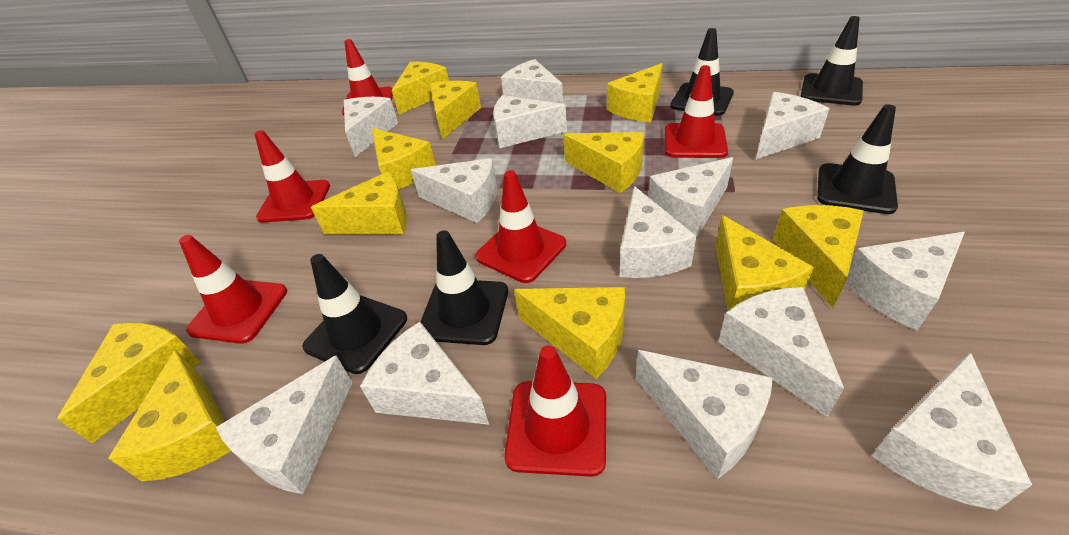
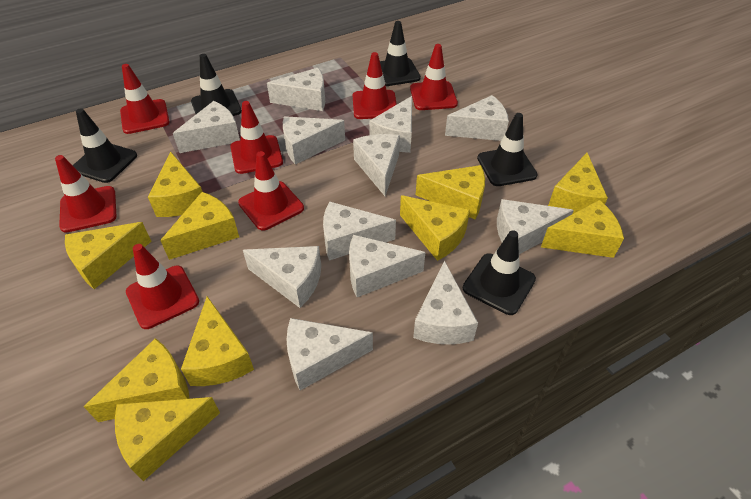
red traffic cone: [179,235,287,344] [254,130,330,223] [342,39,393,115] [475,171,566,283] [504,345,606,477] [665,65,728,158] = 6 -> [55,155,116,233] [120,64,169,134] [126,244,199,329] [230,101,283,174] [238,151,304,231] [353,52,397,119] [410,44,458,110] = 7
white cheese: [216,356,353,494] [344,97,398,157] [360,322,489,425] [411,158,497,223] [493,95,567,148] [501,59,563,104] [620,186,696,278] [636,350,773,479] [648,157,733,237] [718,287,844,417] [756,92,829,160] [846,232,965,331] [872,352,1032,511] = 13 -> [173,101,240,153] [243,246,321,308] [267,68,325,111] [283,116,345,165] [287,318,373,390] [323,201,396,261] [349,235,426,297] [353,134,400,196] [369,96,412,153] [413,261,478,345] [445,95,509,141] [497,199,574,254] = 12
yellow cheese: [57,323,200,443] [108,350,231,481] [311,171,407,234] [372,128,436,189] [392,62,449,115] [430,81,481,139] [514,287,625,379] [563,132,644,193] [607,63,663,122] [716,215,814,311] [773,205,864,308] = 11 -> [65,222,152,289] [84,338,189,422] [115,397,220,481] [148,152,202,217] [160,192,239,260] [181,296,254,386] [400,195,470,261] [416,165,485,219] [541,200,624,258] [548,153,608,214] = 10

